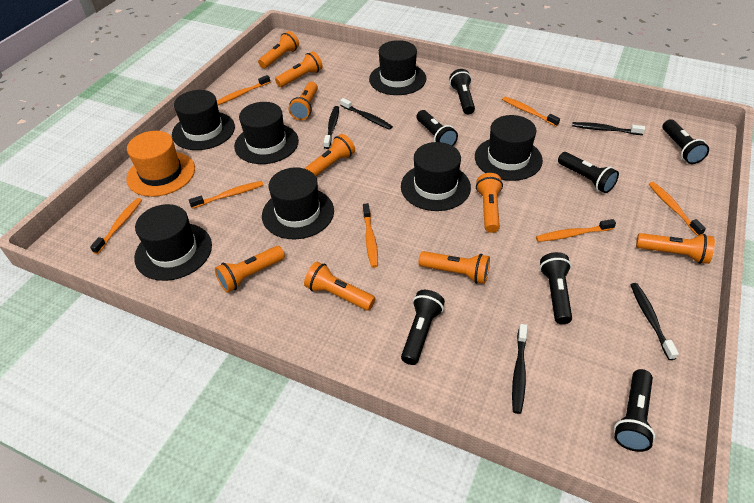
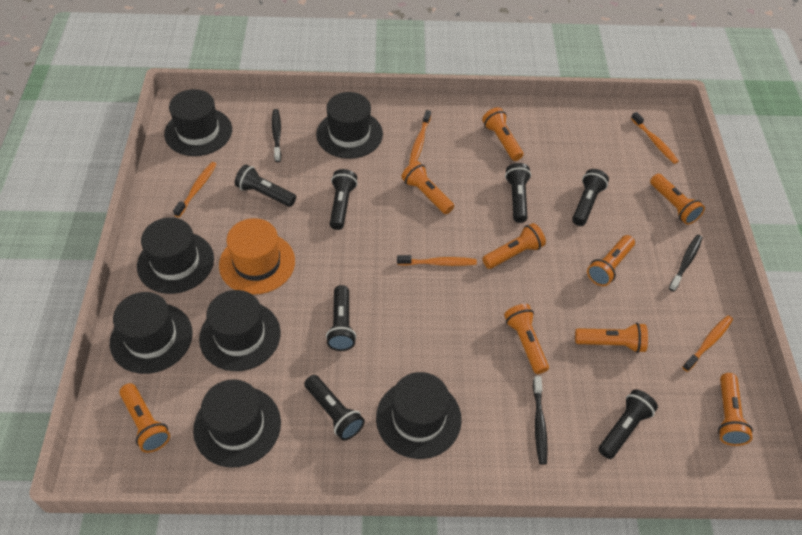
black toothbrush: [324,106,339,149] [340,98,393,130] [512,324,527,414] [572,122,645,135] [631,283,679,360] = 5 -> [272,109,281,162] [533,376,548,465] [669,235,703,291] = 3
orange toothbrush: [90,198,142,254] [189,181,264,209] [217,75,270,105] [363,203,378,268] [502,97,560,127] [536,219,616,242] [649,182,706,236] = 7 -> [173,162,217,217] [397,255,477,266] [409,110,431,164] [631,112,679,164] [682,315,733,372] = 5

